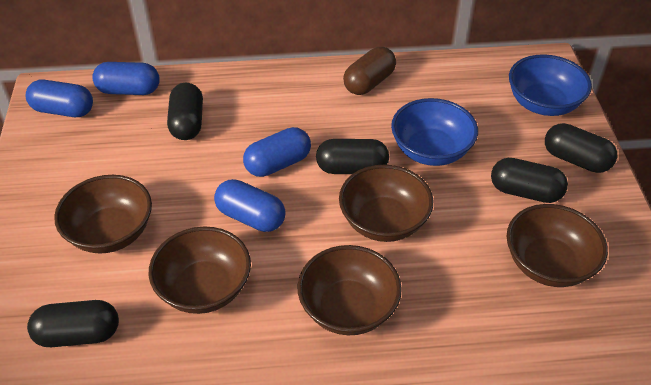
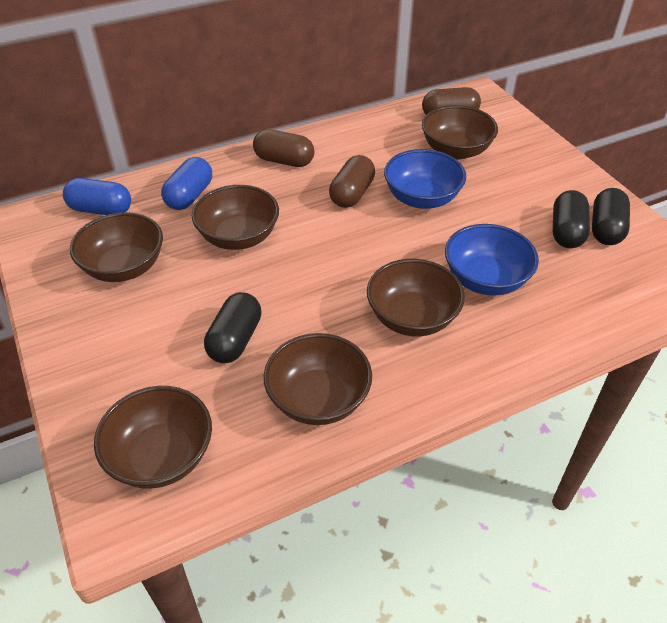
black capsule: [27,300,119,347] [167,83,203,140] [316,139,389,174] [491,158,568,203] [545,123,617,173] = 5 -> [204,292,261,363] [553,190,590,248] [592,188,630,245] = 3
blue capsule: [26,80,93,117] [92,62,160,95] [214,179,286,232] [243,127,311,177] = 4 -> [63,178,131,215] [161,157,212,210] = 2
brown bowl: [54,175,152,254] [149,227,251,314] [297,245,402,335] [339,164,433,242] [507,204,608,287] = 5 -> [70,212,163,282] [94,386,212,489] [192,185,279,250] [264,333,372,425] [367,259,465,336] [422,105,498,160] = 6
brown capsule: [343,47,396,95] = 1 -> [253,129,315,167] [329,155,375,208] [422,87,481,115] = 3

